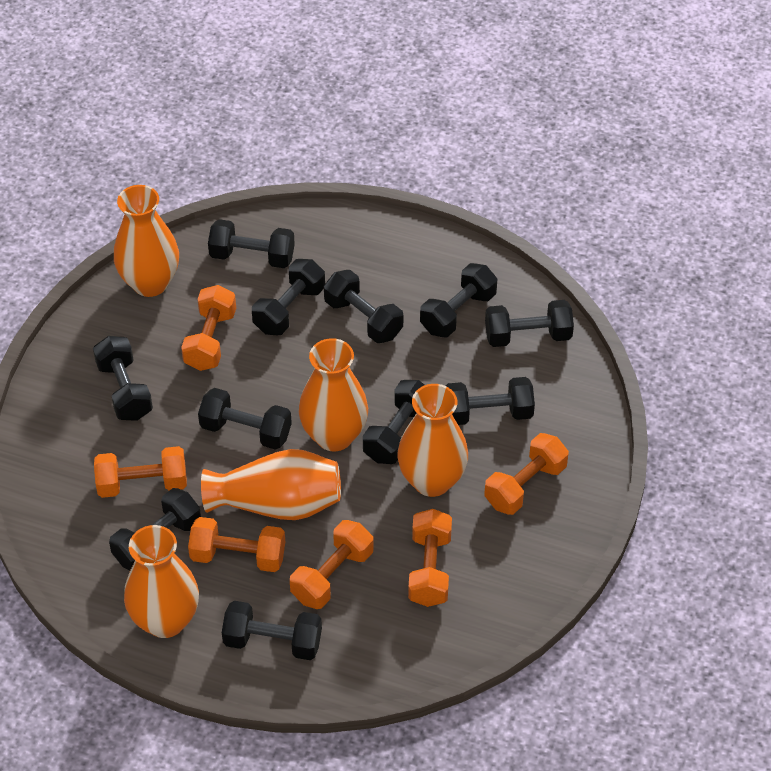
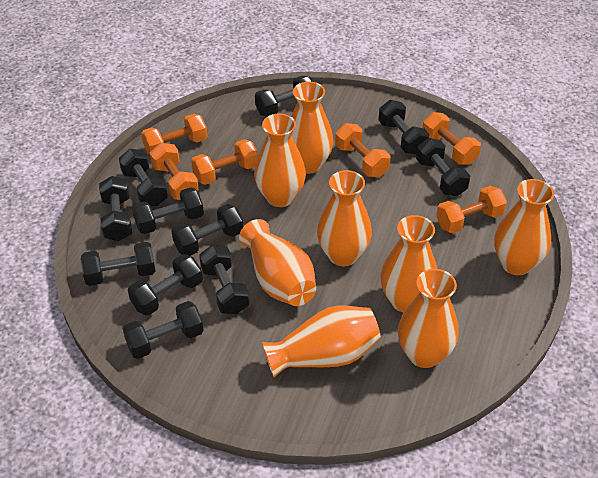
orange vase: [114,185,179,297] [124,525,199,638] [201,449,341,520] [299,338,368,451] [397,384,468,497] = 5 -> [239,219,316,306] [254,114,306,207] [262,305,381,378] [291,82,333,174] [317,170,372,266] [380,215,437,313] [398,269,459,368] [494,179,554,275] = 8

